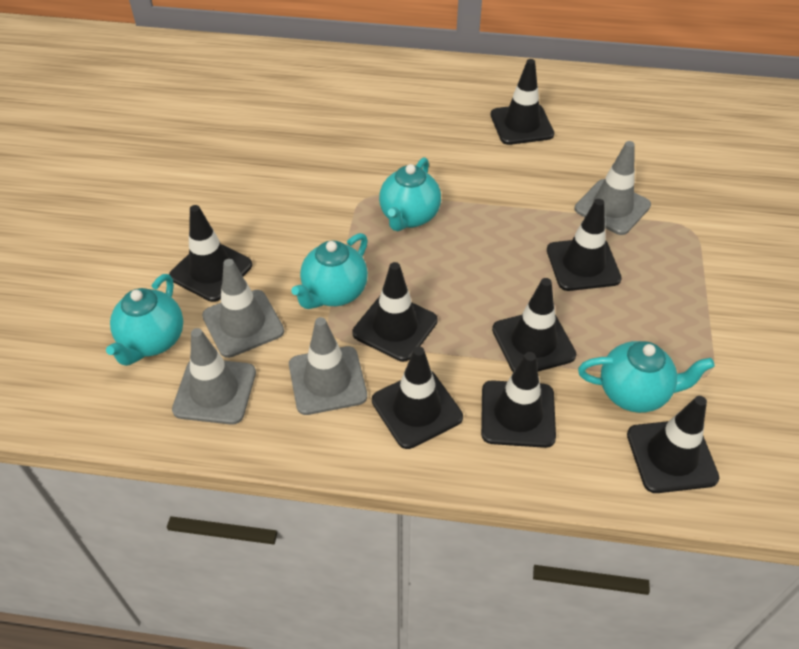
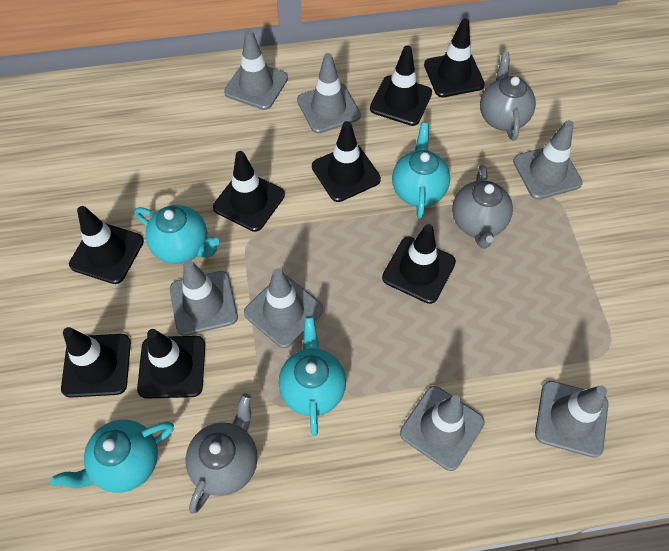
grey teapot: none = 0 -> [186,393,258,514] [452,165,513,248] [480,52,536,141] = 3
grey traffic cone: [172,328,256,425] [202,259,284,358] [289,317,367,415] [575,141,651,235] = 4 -> [170,260,238,336] [224,29,288,110] [244,268,323,348] [297,53,361,134] [400,386,485,471] [513,120,583,199] [535,381,608,458] = 7

